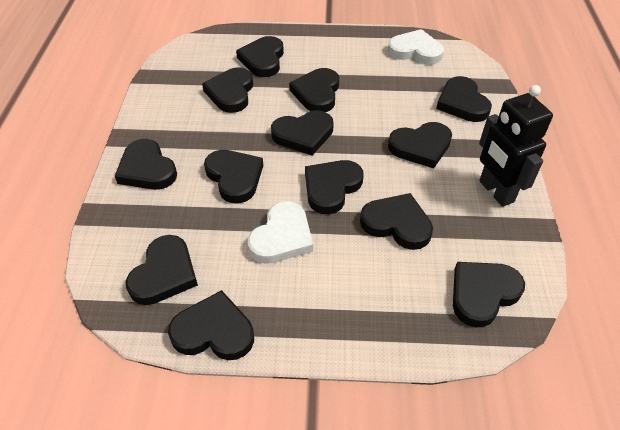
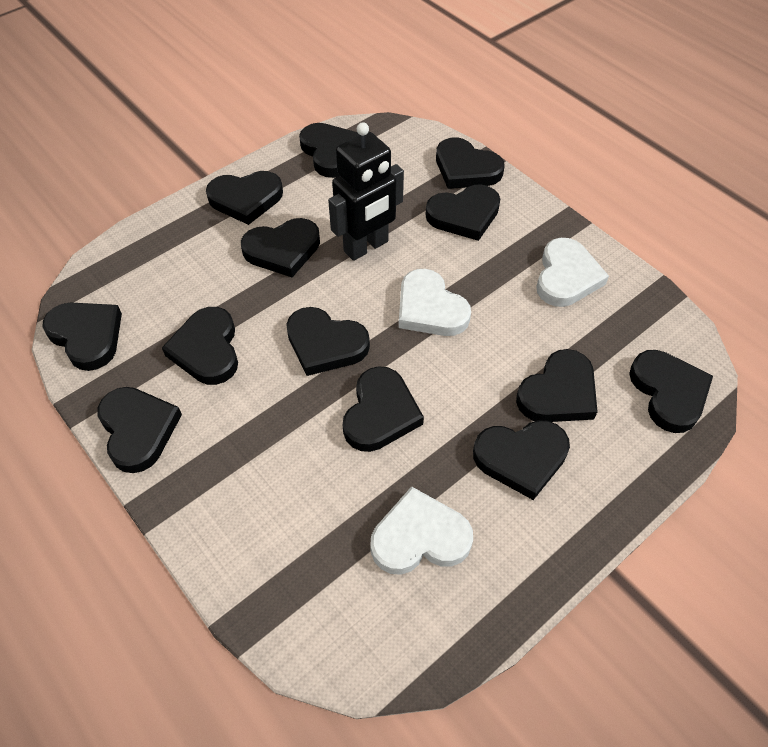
white heart: [248,201,313,264] [388,29,444,65] = 2 -> [370,486,473,575] [399,269,471,336] [536,238,609,307] = 3

